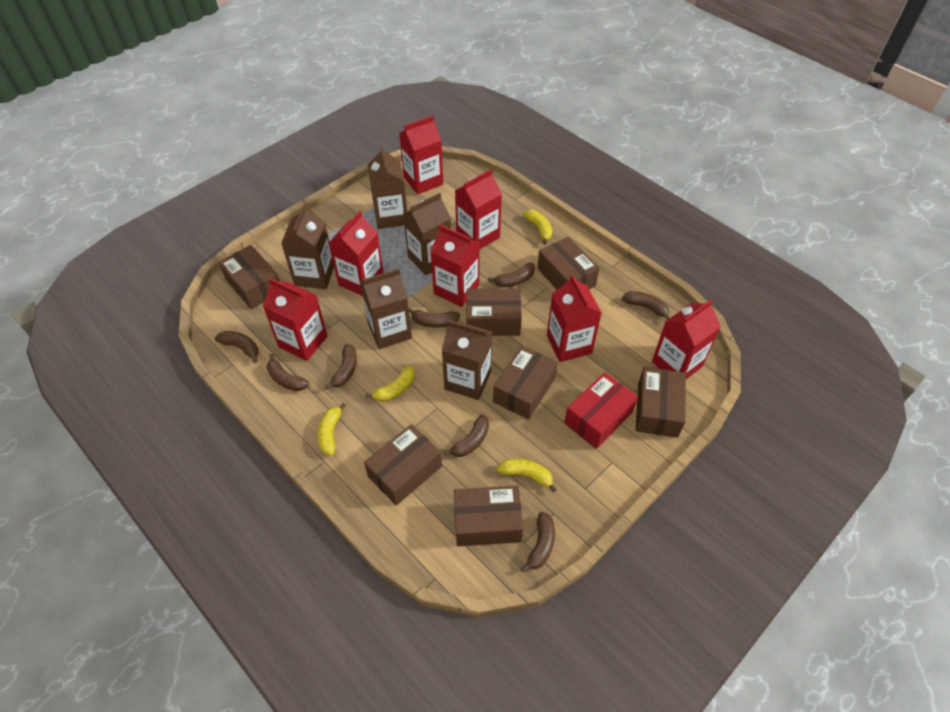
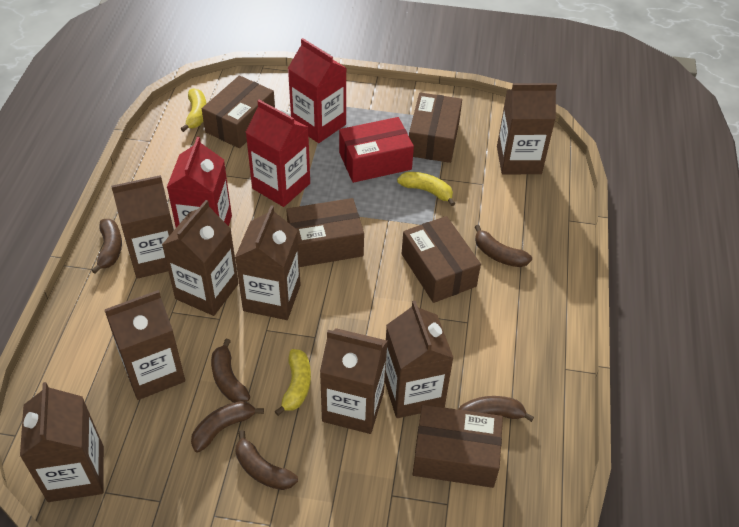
brown banana: [215,331,259,363] [266,354,309,391] [324,344,357,390] [409,308,460,328] [443,414,489,457] [488,263,535,287] [521,512,555,573] [622,291,670,320] = 8 -> [91,219,122,274] [191,401,264,452] [211,338,250,403] [236,430,298,490] [458,396,534,422] [475,225,532,267] = 6
brown box: [219,245,280,309] [364,424,442,505] [454,486,523,546] [466,288,522,336] [493,345,558,420] [537,237,600,289] [636,367,686,438] = 7 -> [202,75,275,148] [286,198,364,267] [402,216,481,303] [409,92,462,163] [413,405,503,488] = 5
brown carton: [281,205,334,289] [360,269,412,349] [367,146,407,229] [403,193,451,276] [442,320,493,400] = 5 -> [20,382,104,502] [104,290,185,400] [111,175,174,279] [162,200,239,316] [235,205,301,320] [320,328,388,434] [385,301,453,418] [497,83,557,175] = 8
red carton: [263,278,328,361] [329,211,384,296] [399,115,443,194] [430,225,480,307] [455,169,502,249] [547,274,602,362] [652,299,721,379] = 7 -> [167,137,232,227] [245,100,310,207] [288,38,346,143] = 3
yellow banana: [318,403,346,456] [366,366,415,402] [497,459,557,492] [523,210,552,245] = 4 -> [181,88,206,132] [275,349,311,416] [397,172,455,206] = 3

